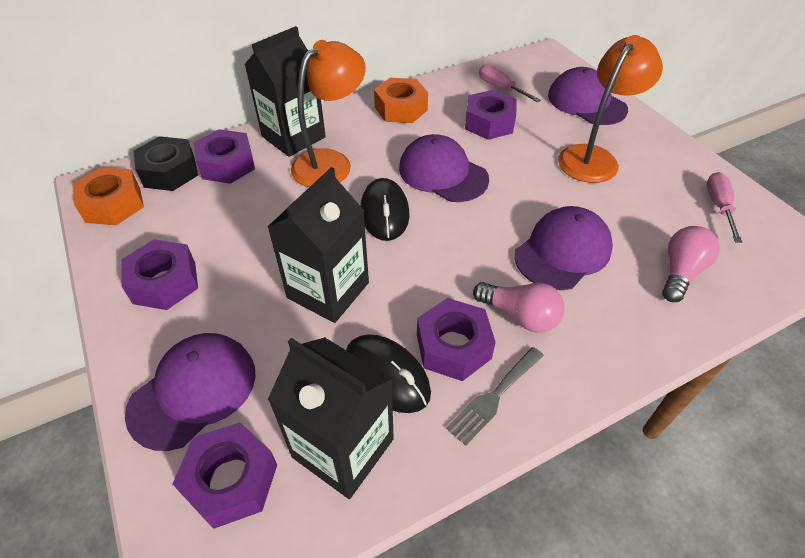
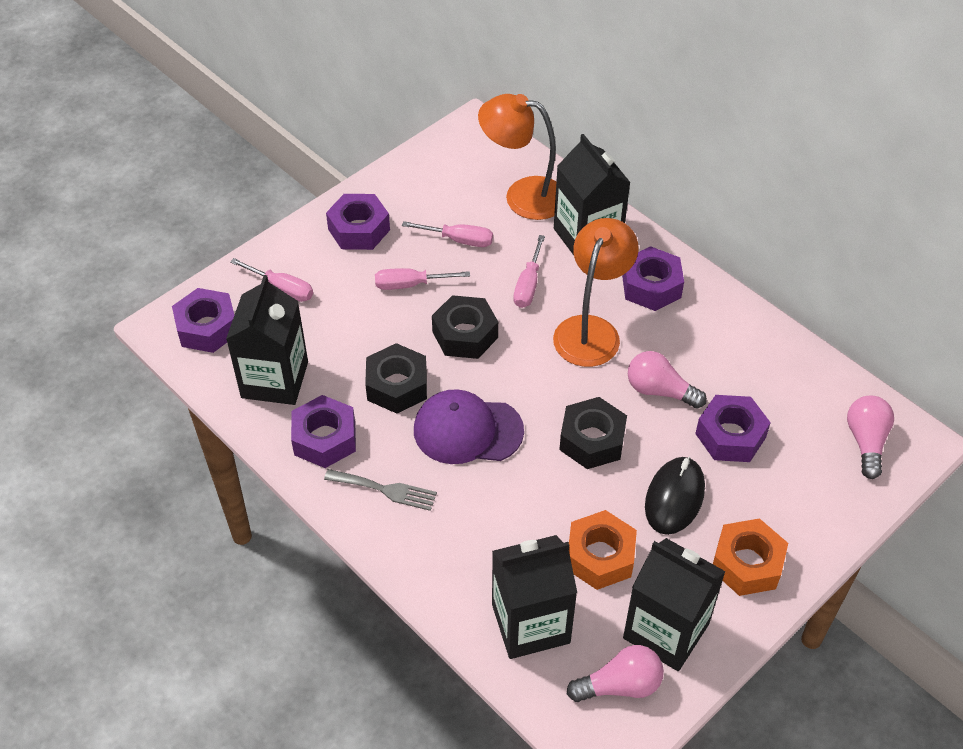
black carton: [244,26,326,157] [267,167,369,323] [268,337,394,499] = 3 -> [226,275,308,405] [492,535,577,659] [554,134,631,255] [623,538,726,671] = 4
black mouse: [346,334,431,413] [361,178,410,241] = 2 -> [645,457,705,535] = 1
black nut: [133,136,198,191] = 1 -> [365,343,427,414] [432,295,498,359] [559,397,627,469] = 3
pink light bulb: [473,282,565,333] [662,226,720,302] = 2 -> [567,645,664,702] [628,351,707,409] [847,396,894,479] = 3
pink screwdriver: [479,65,541,103] [706,172,742,243] = 2 -> [230,258,313,302] [375,268,470,290] [402,221,493,247] [513,235,545,308] = 4
purple cap: [125,333,256,451] [399,134,489,202] [514,206,613,290] [548,67,628,125] = 4 -> [414,389,524,464] = 1

